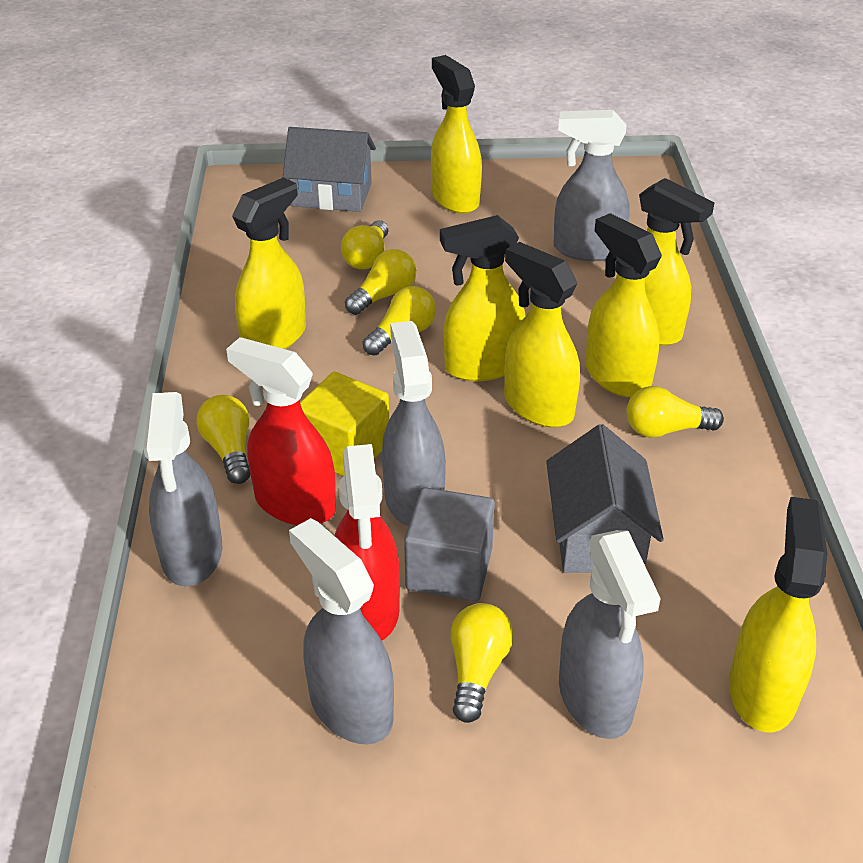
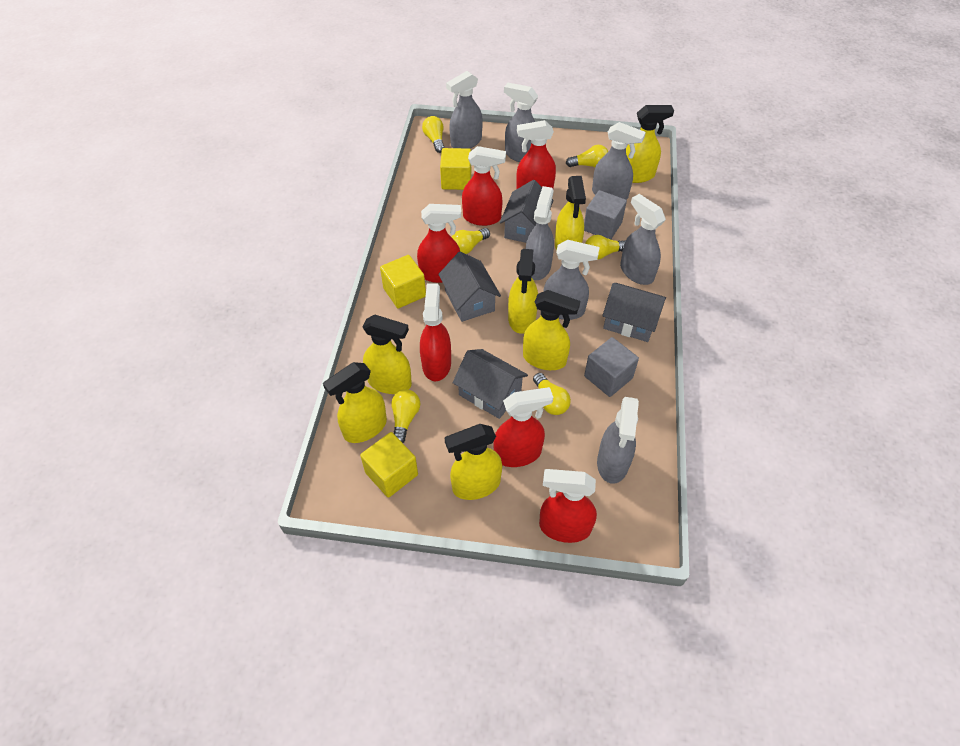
grey cube: [404,487,495,601] = 1 -> [584,190,627,239] [584,337,639,397] = 2
grey house: [283,127,376,212] [546,424,664,573] = 2 -> [438,252,501,322] [453,349,528,419] [500,180,554,243] [602,283,666,342] = 4
grey spray bottle: [143,392,222,587] [289,518,394,745] [382,321,446,526] [554,110,629,261] [559,530,661,739] = 5 -> [446,71,483,149] [504,83,538,162] [525,186,554,280] [543,240,599,320] [592,122,646,200] [597,397,639,484] [620,194,666,285] = 7
red spray bottle: [226,337,336,525] [334,444,400,641] = 2 -> [417,204,461,283] [420,283,451,381] [462,146,506,226] [493,387,553,467] [516,120,556,189] [539,469,597,543] = 6
yellow cube: [300,372,389,476] = 1 -> [360,432,418,498] [380,255,426,308] [440,148,471,190] = 3

